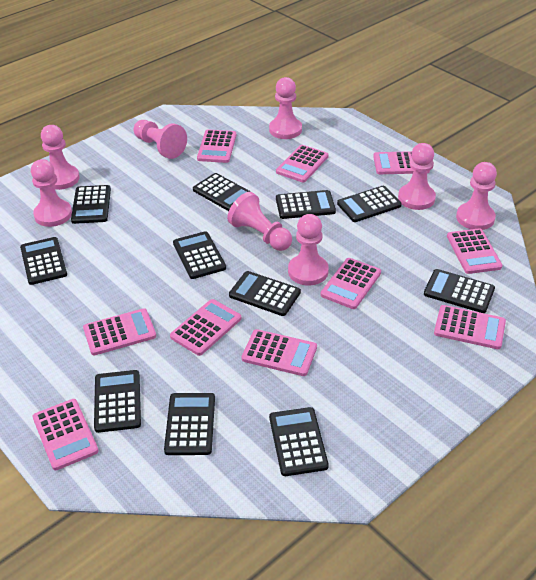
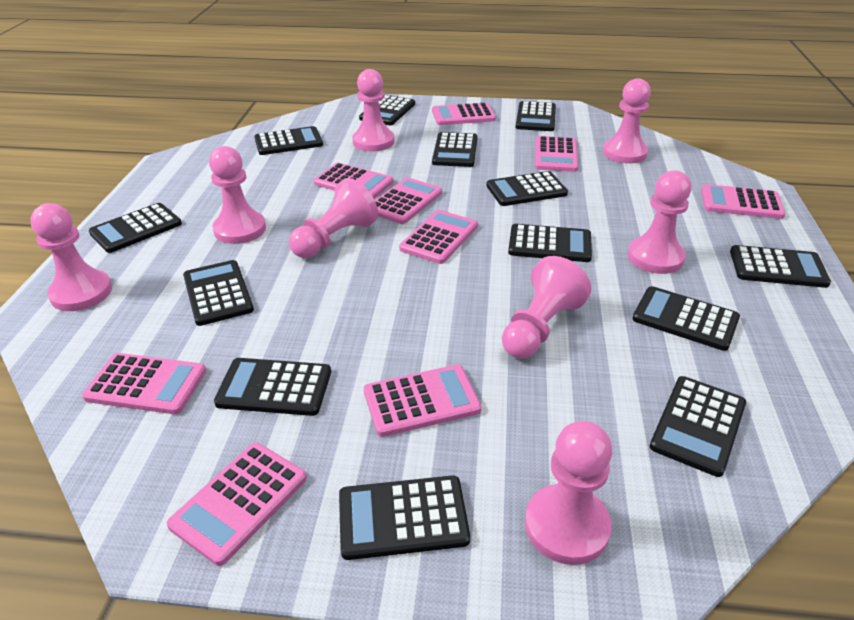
black calculator: [20,237,67,285] [71,185,111,224] [94,370,141,433] [164,393,215,455] [173,231,226,279] [193,173,251,211] [229,271,301,316] [269,407,329,476] [276,190,336,219] [337,186,402,222] [424,269,495,313] = 11 -> [89,203,182,253] [183,260,254,326] [214,358,331,416] [254,126,323,155] [339,475,470,560] [359,95,415,125] [432,132,477,167] [486,171,568,206] [508,224,592,262] [516,101,556,131] [633,286,740,351] [650,376,746,477] [730,245,831,288] = 13
pink calculator: [32,399,99,470] [83,308,156,355] [170,299,241,356] [197,129,236,163] [242,329,317,376] [276,145,329,182] [321,258,381,309] [373,151,430,174] [434,305,506,349] [447,228,503,274] = 10 -> [82,353,206,414] [167,443,307,566] [314,163,393,199] [364,365,481,437] [375,177,442,224] [399,210,478,264] [432,103,496,125] [535,136,578,172] [701,184,785,219] = 9

